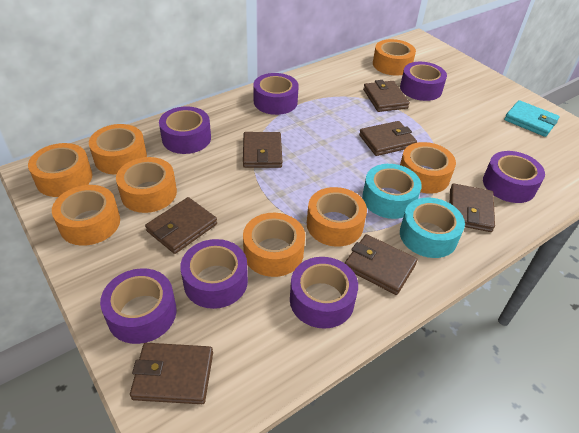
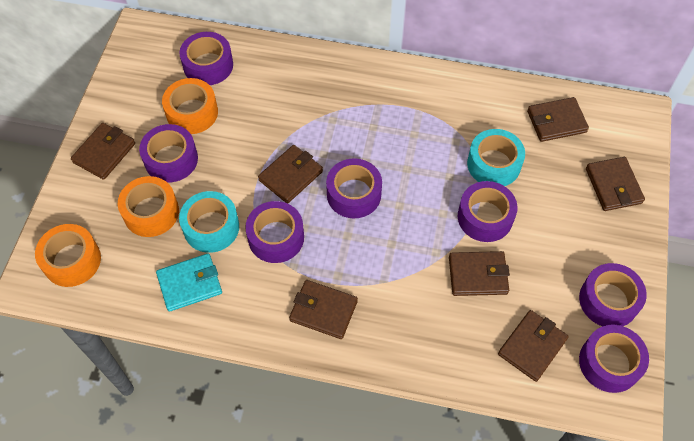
orange tape: [28,143,93,197] [52,185,120,246] [89,124,147,175] [116,157,177,213] [243,213,305,277] [307,187,367,247] [373,39,416,76] [400,142,456,194] = 8 -> [35,224,101,287] [118,176,179,237] [162,78,218,134] = 3

